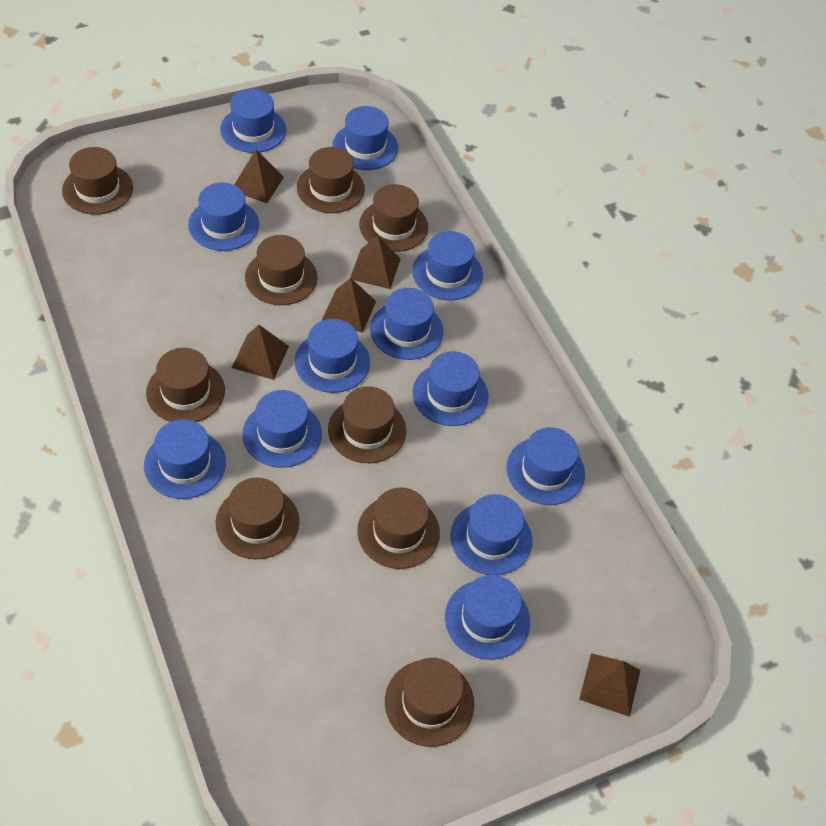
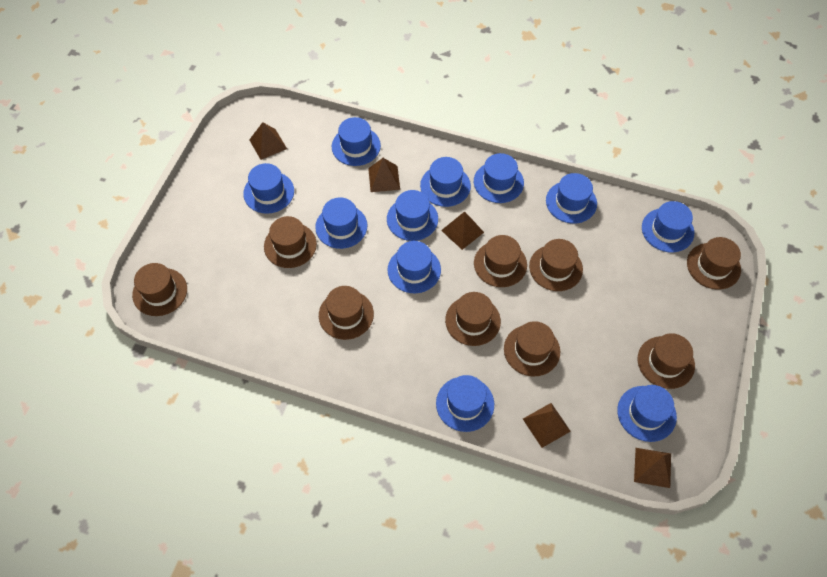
blue hat: [144,419,226,499] [188,182,259,251] [220,89,286,153] [242,390,322,468] [294,319,370,393] [332,106,398,170] [370,288,444,360] [412,231,483,300] [412,351,489,426] [445,575,530,660] [450,494,532,575] [506,427,585,505] = 12 -> [243,163,294,214] [315,197,367,249] [332,117,381,166] [387,190,438,241] [387,241,441,293] [420,157,471,207] [436,375,494,432] [474,153,524,203] [546,173,597,224] [617,385,677,442] [642,201,694,252] = 11

